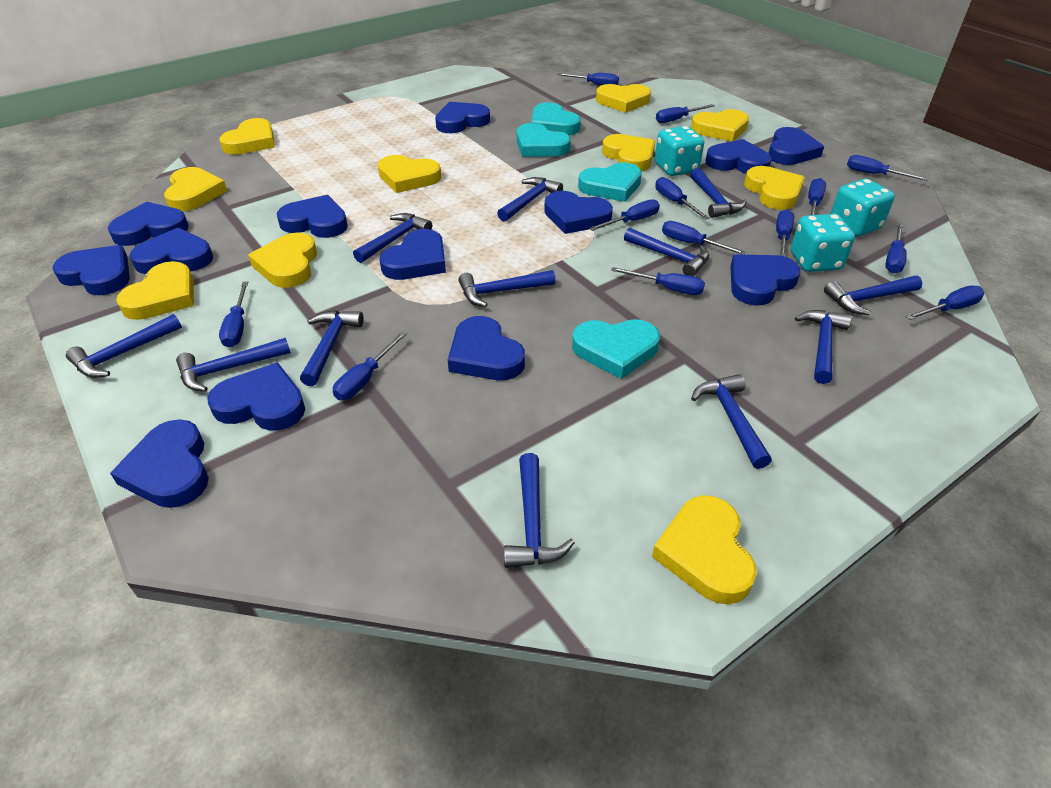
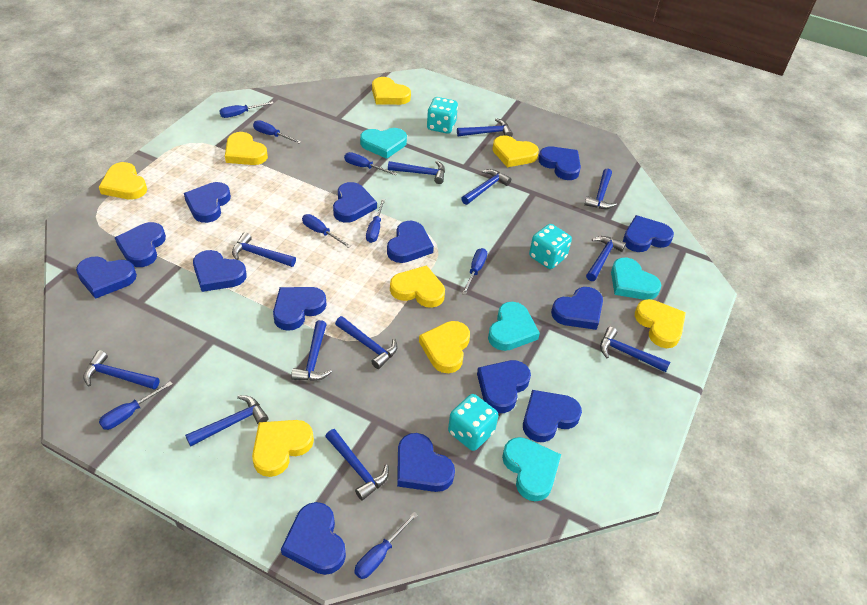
blue heart: [52,245,130,295] [108,202,189,246] [110,419,209,508] [130,228,213,274] [207,363,305,431] [277,195,348,238] [379,229,446,280] [435,102,490,133] [448,316,525,380] [544,191,613,234] [706,139,772,174] [730,254,801,305] [768,127,824,165] = 13 -> [76,257,137,299] [115,222,166,267] [184,182,231,223] [193,250,247,292] [273,287,326,331] [281,502,346,575] [333,182,377,223] [387,221,434,263] [397,433,455,492] [477,360,531,413] [523,390,582,442] [538,146,581,180] [551,287,603,330] [623,215,674,252] = 14
blue screwdriver: [219,281,248,347] [333,332,407,400] [558,73,619,85] [589,199,660,231] [611,267,705,295] [655,177,710,220] [656,104,715,123] [662,221,746,255] [776,209,794,256] [808,178,826,215] [847,155,929,181] [885,223,907,273] [906,285,984,320] = 13 -> [99,381,173,430] [219,102,274,118] [253,120,301,144] [302,214,351,248] [344,152,397,175] [354,512,418,579] [366,199,385,243] [462,248,487,295] = 8
yellow heart: [116,261,194,320] [164,167,227,211] [219,118,275,155] [248,233,317,288] [378,155,441,193] [596,84,651,113] [602,134,655,171] [652,495,757,605] [691,109,749,141] [744,166,805,210] = 10 -> [99,162,147,199] [225,132,268,165] [252,420,314,477] [372,77,411,105] [390,265,445,308] [419,321,470,373] [492,135,539,167] [635,299,686,348] = 8

